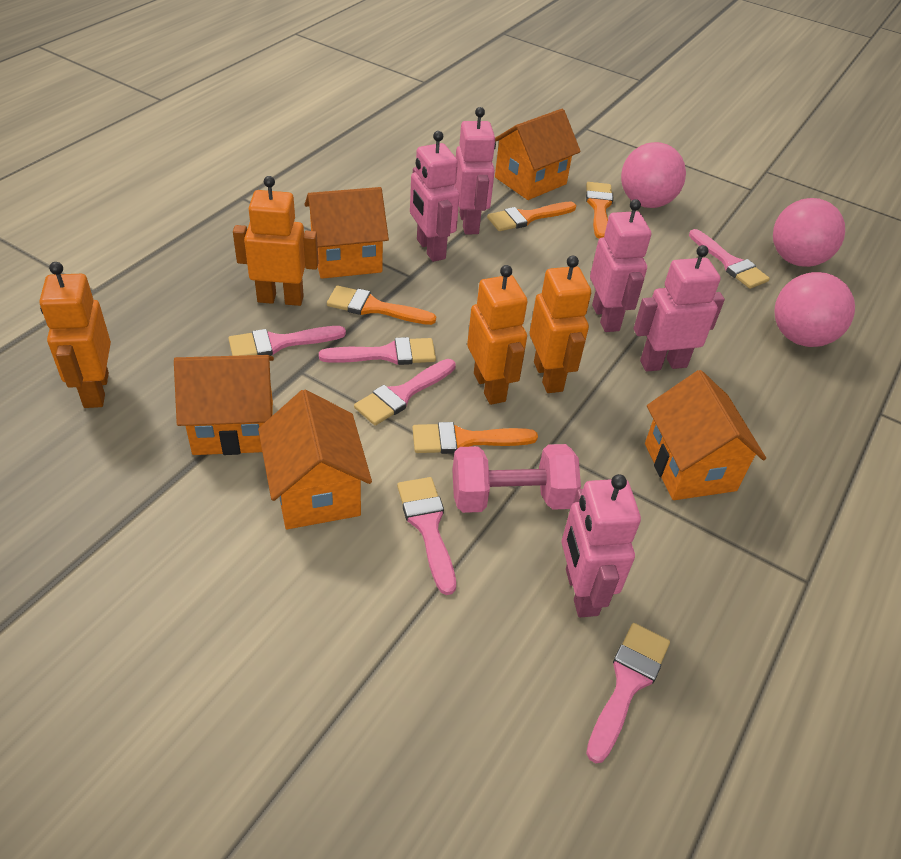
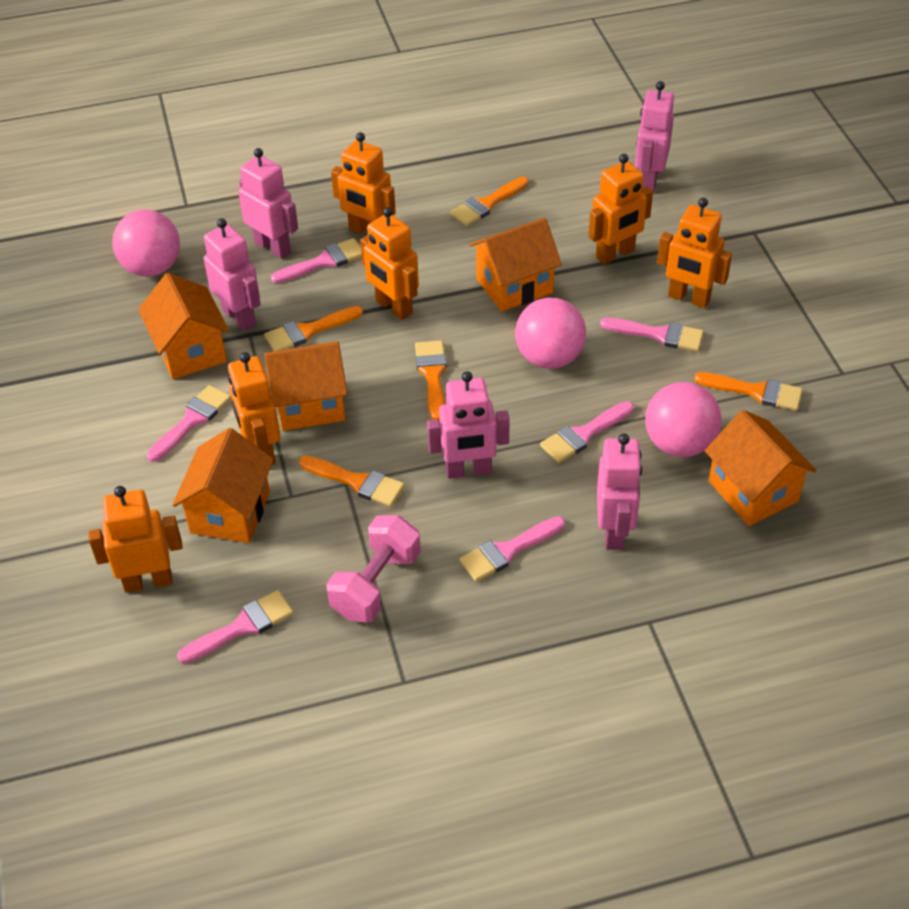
orange brush: [327,286,436,325] [412,422,538,454] [487,202,576,231] [586,182,613,239] = 4 -> [264,306,363,351] [299,456,405,507] [415,340,447,420] [450,177,528,226] [694,372,803,411] = 5
orange robot: [39,262,111,408] [233,176,319,306] [467,265,527,405] [530,255,591,393] = 4 -> [88,486,183,593] [228,352,281,465] [331,132,396,234] [361,207,419,320] [589,154,653,264] [657,198,732,308] = 6

